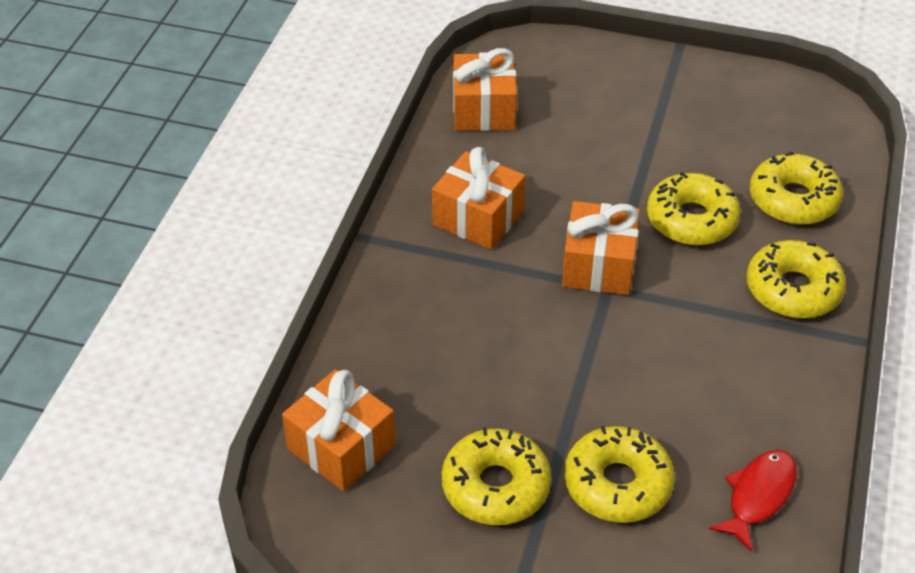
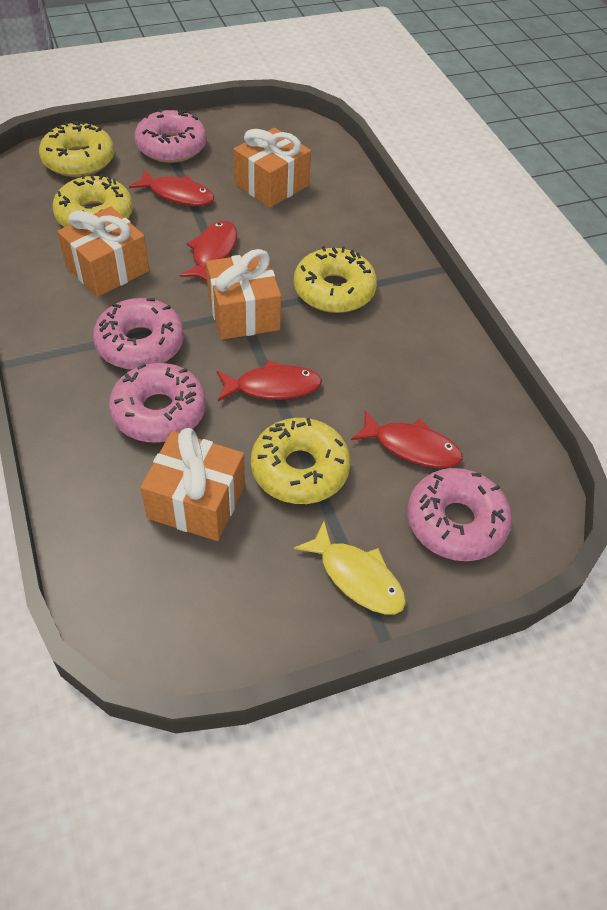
pink donut: none = 0 -> [93,298,184,370] [109,363,206,443] [134,109,207,163] [407,468,512,561] = 4
red fish: [709,450,797,552] = 1 -> [129,170,214,206] [180,221,237,281] [217,360,322,401] [351,411,463,468] = 4
yellow donut: [442,427,552,525] [564,426,674,523] [647,172,741,245] [747,240,846,319] [750,152,843,225] = 5 -> [39,121,115,177] [53,174,133,227] [251,418,351,504] [294,246,377,313] = 4
yellow fish: none = 0 -> [294,522,406,615] = 1

